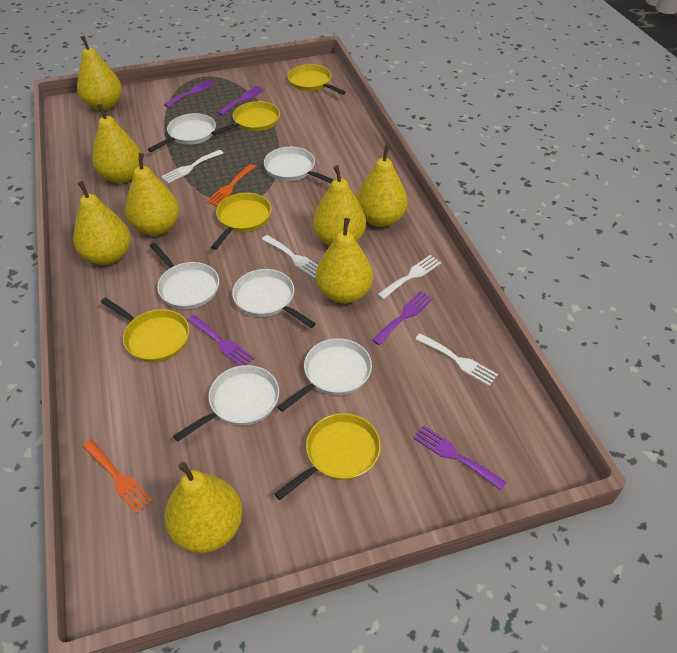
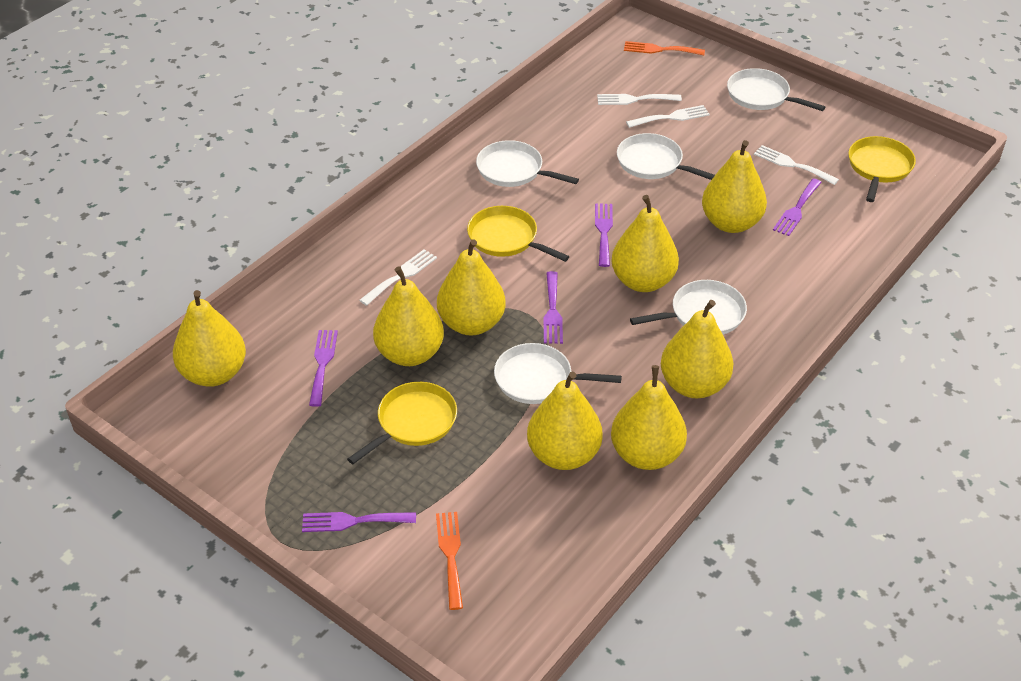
white pan: [148,113,216,152] [149,242,219,309] [173,365,279,442] [232,269,316,328] [264,147,334,183] [277,338,372,412] = 6 -> [476,140,579,187] [494,343,622,404] [617,133,715,180] [630,280,747,335] [727,68,825,111] = 5
yellow pan: [101,297,189,362] [211,193,272,250] [212,101,280,136] [275,413,381,500] [288,64,346,95] = 5 -> [347,382,457,464] [467,206,569,262] [848,136,916,202] = 3

